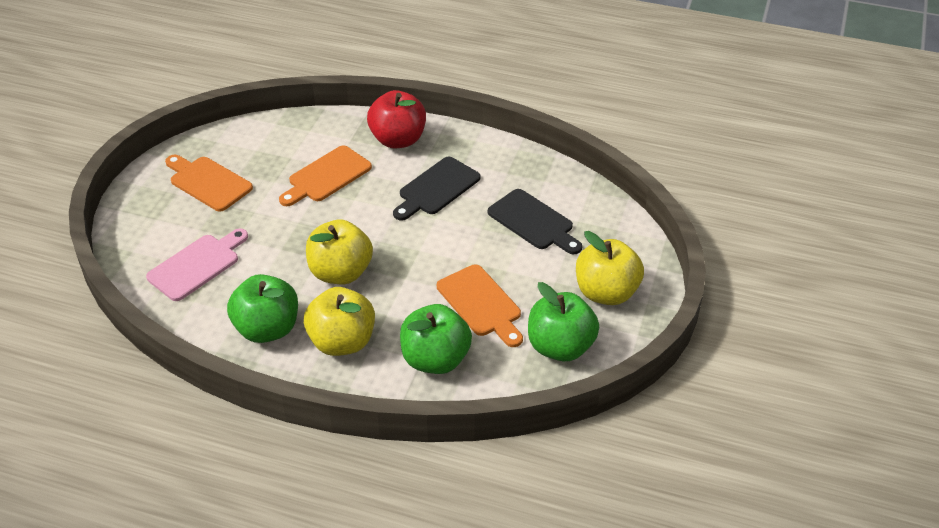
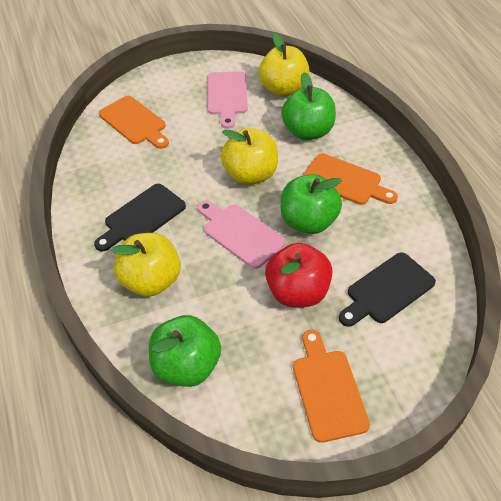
pink cutting board: [146,228,248,301] = 1 -> [197,201,286,269] [208,71,248,129] = 2

